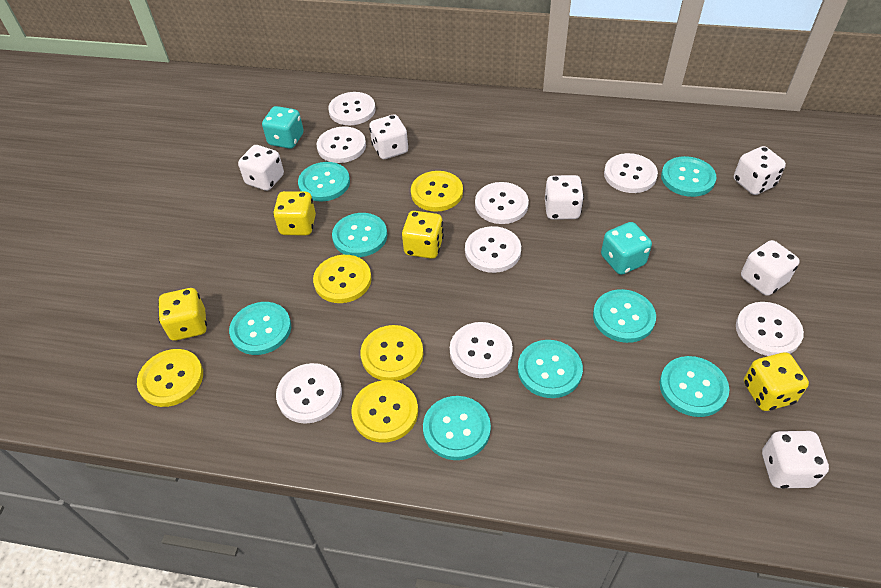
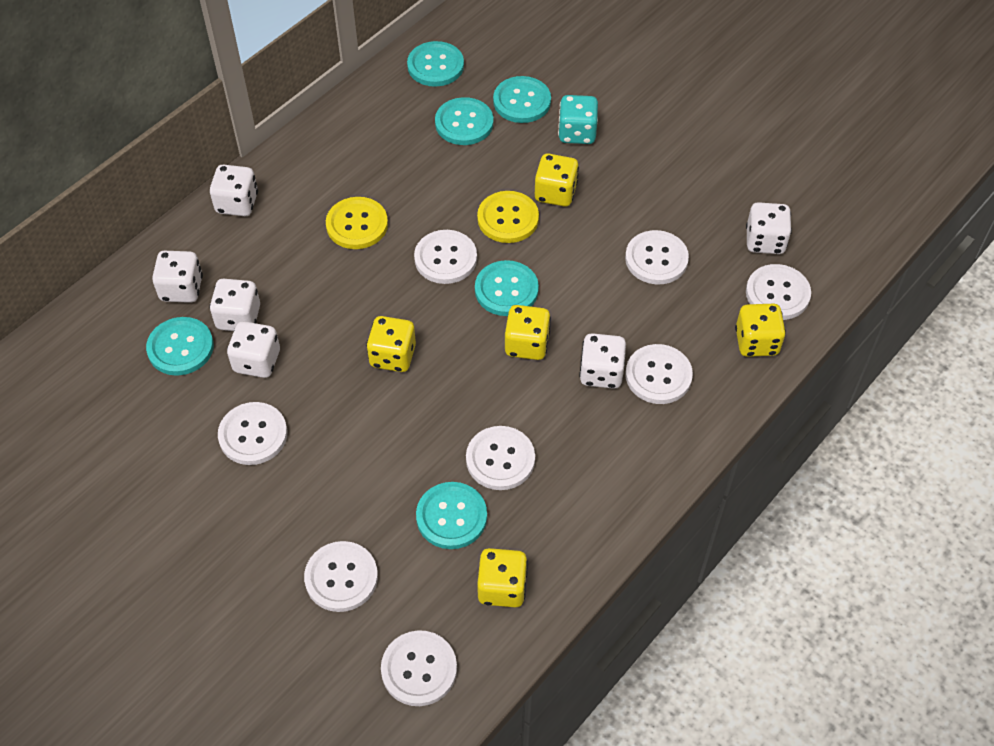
turquoise button: [229,302,291,355] [298,162,350,201] [332,213,387,257] [423,396,491,460] [518,340,583,398] [593,289,656,343] [660,356,729,417] [661,156,717,197] = 8 -> [146,317,214,376] [407,41,464,87] [416,482,487,549] [435,97,493,145] [475,260,539,316] [493,76,551,123] = 6
turquoise dice: [262,106,304,149] [601,222,652,275] = 2 -> [558,95,598,144] = 1
yellow button: [137,349,203,407] [313,255,372,303] [351,380,418,443] [360,325,423,381] [411,171,463,212] = 5 -> [326,197,388,249] [477,191,539,243] = 2
yellow dice: [158,288,207,341] [273,191,316,235] [402,211,444,259] [744,352,809,411] = 4 -> [366,316,416,372] [477,548,528,607] [505,305,551,360] [535,154,579,207] [735,304,786,357] = 5

